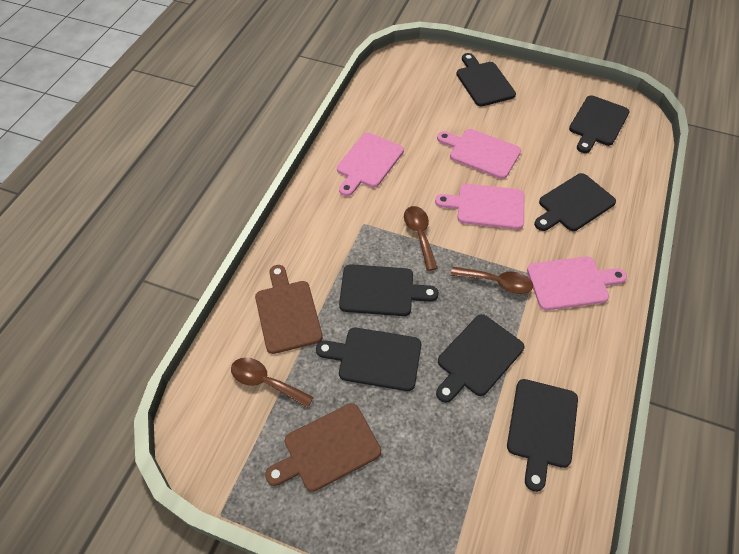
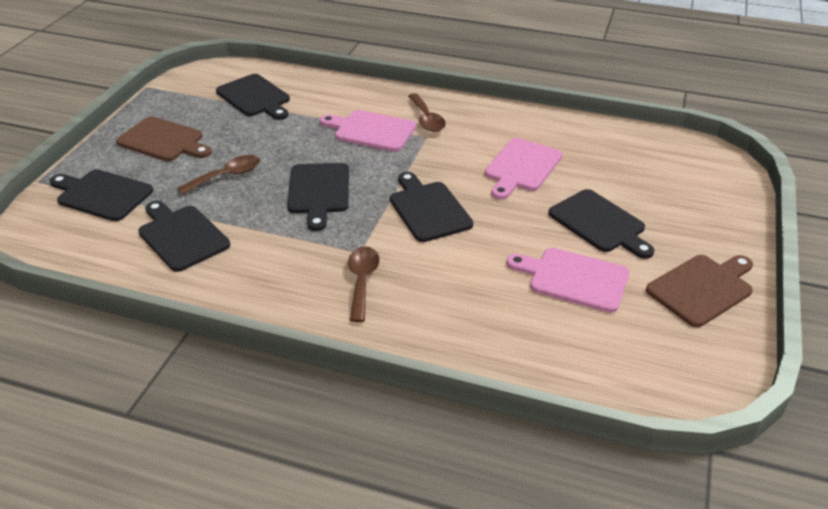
black cutting board: [316,328,421,391] [339,264,439,316] [436,314,524,403] [456,53,516,106] [507,379,578,492] [534,173,616,231] [569,95,630,153] = 7 -> [50,169,153,221] [138,201,230,272] [216,74,290,120] [287,163,349,231] [390,172,473,242] [548,189,654,259] = 6
pink cutting board: [337,133,404,196] [435,184,524,229] [437,129,521,179] [527,256,627,310] = 4 -> [320,110,416,152] [485,138,562,200] [506,248,629,313] = 3

